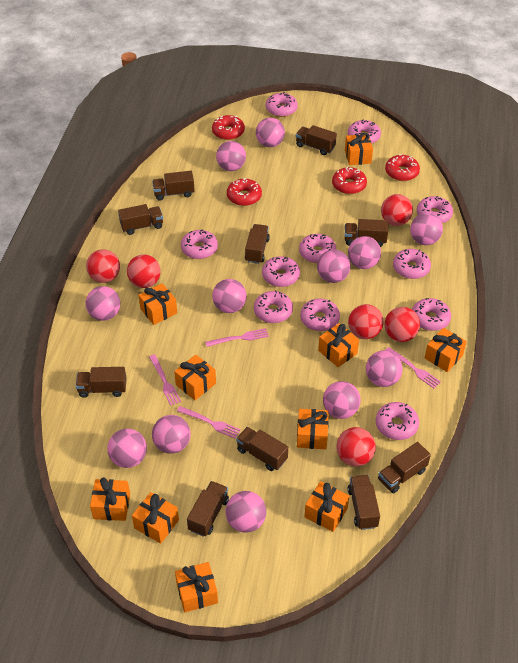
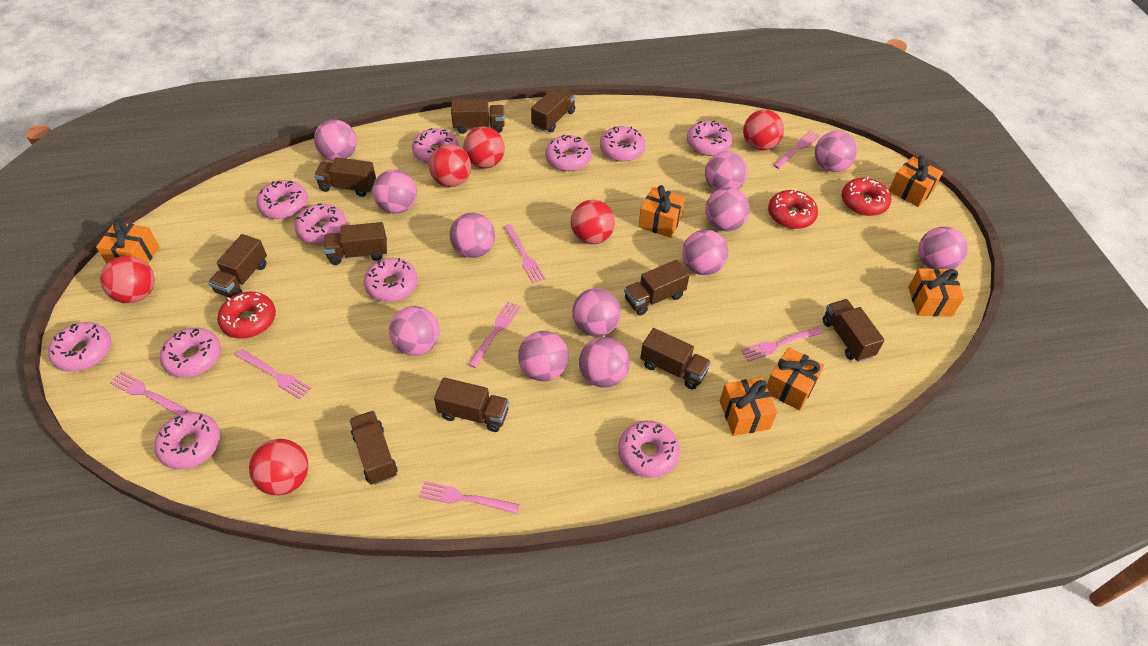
orange gift: [90,478,130,521] [132,492,179,544] [138,283,177,325] [174,355,216,400] [175,562,218,612] [297,409,329,449] [305,481,349,532] [318,323,359,367] [345,133,373,165] [425,328,467,372] = 10 -> [96,219,160,264] [638,185,685,238] [720,377,777,436] [767,347,824,411] [889,156,943,207] [908,268,964,317] = 6
pink fork: [149,354,181,406] [177,406,241,439] [205,328,269,347] [385,347,441,388] = 4 -> [109,371,188,415] [235,349,311,400] [419,481,520,514] [468,302,521,368] [504,224,546,283] [741,327,823,362] [773,130,821,169] = 7
red donut: [212,115,245,140] [227,178,262,206] [332,167,367,194] [385,154,420,181] = 4 -> [217,291,276,339] [768,189,818,229] [842,176,891,216] = 3

